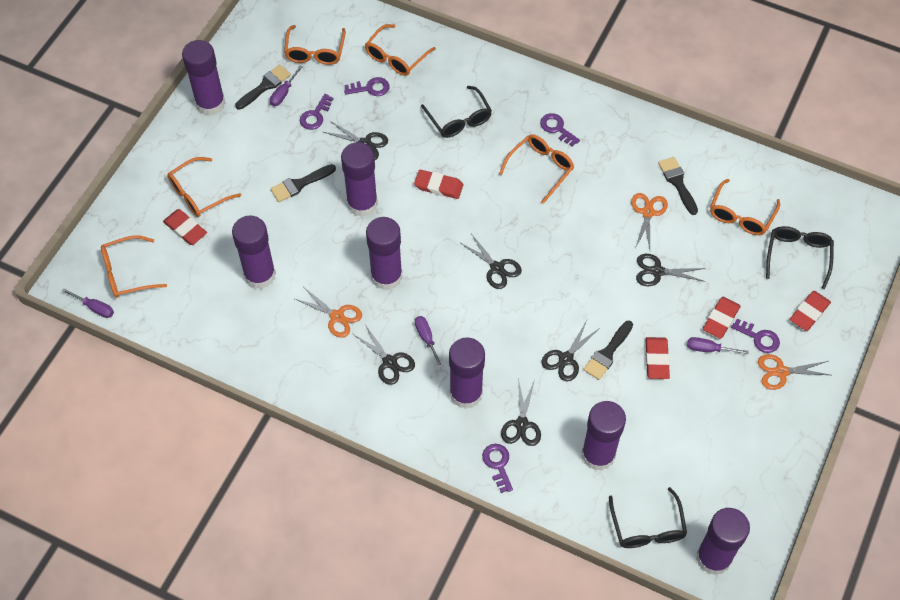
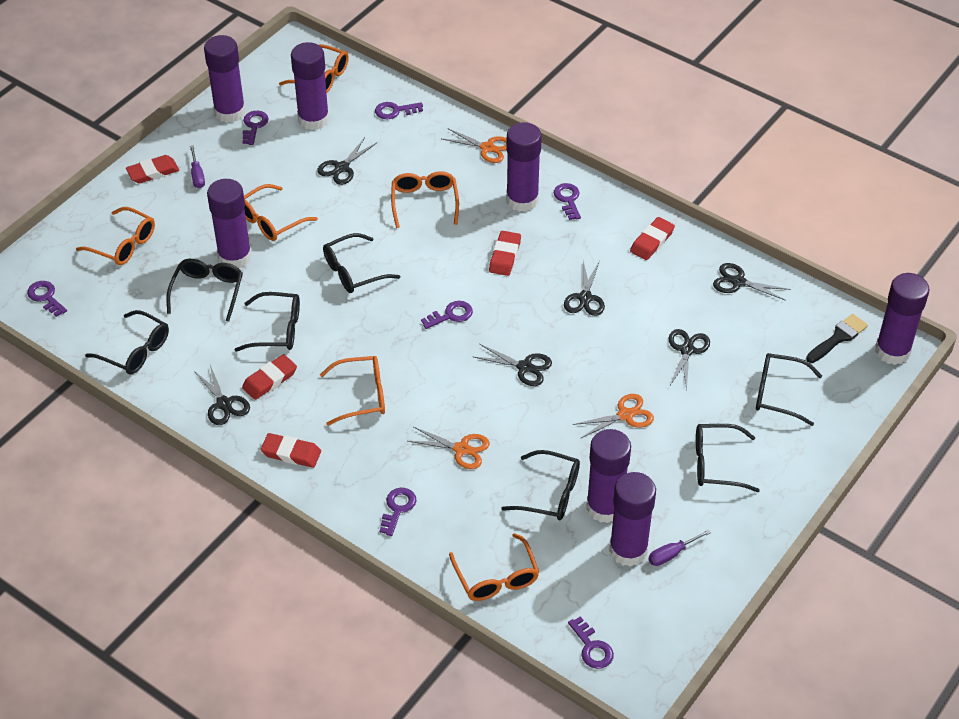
black brush: [235,64,291,110] [270,164,336,202] [583,321,633,380] [658,157,698,215] = 4 -> [806,314,868,363] = 1
black glasses: [421,86,492,138] [609,487,687,548] [766,226,834,289] = 3 -> [85,310,169,375] [167,259,243,322] [235,292,300,352] [323,233,400,293] [501,450,580,521] [696,424,760,492] [756,353,822,426] = 7
purple key: [300,94,333,130] [344,77,390,96] [482,444,513,493] [540,113,580,147] [731,319,780,353] = 5 -> [27,281,67,317] [242,111,269,145] [375,102,423,119] [379,488,416,536] [421,301,473,329] [554,183,581,220] [568,616,614,669] = 7
purple screwdriver: [62,288,114,318] [270,66,303,106] [415,316,443,368] [687,337,749,354] = 4 -> [190,145,205,189] [648,529,711,566] = 2

